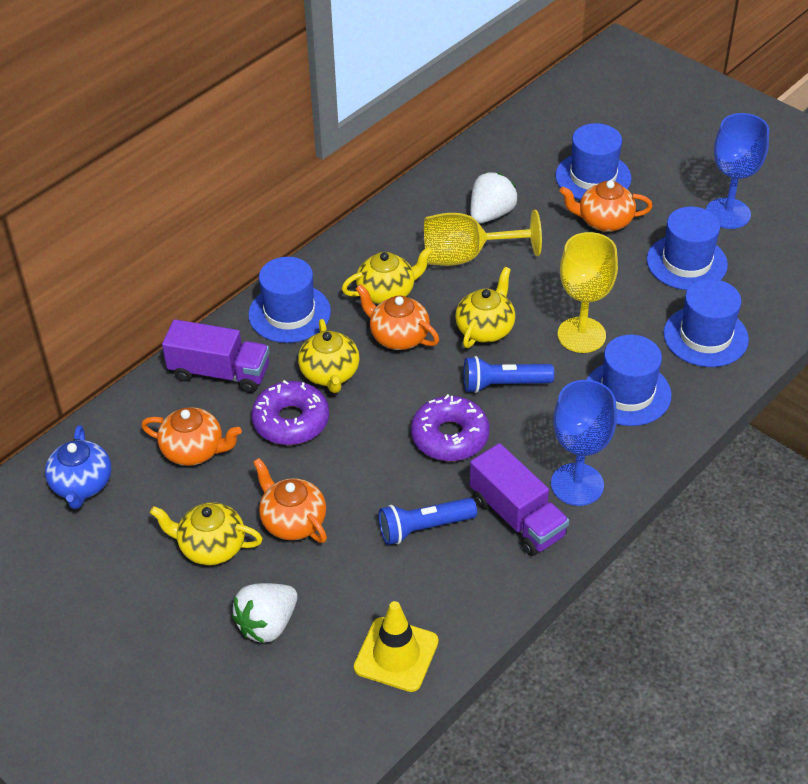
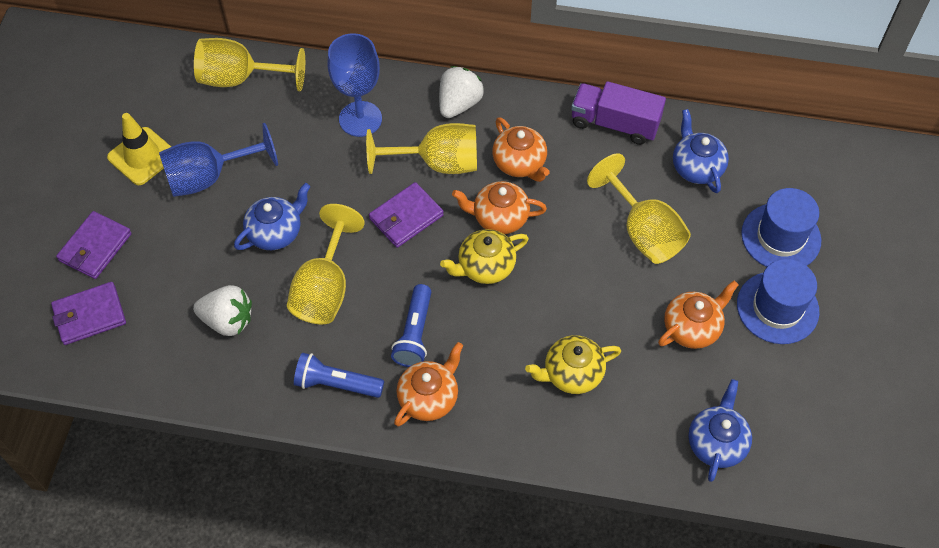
blue hat: [249,257,331,343] [555,123,631,200] [586,335,672,426] [647,207,728,290] [664,279,749,367] = 5 -> [737,259,819,344] [741,188,821,267] = 2
blue teapot: [45,425,111,509] = 1 -> [234,183,310,250] [673,109,729,193] [688,379,752,482] = 3
purple donut: [251,380,329,445] [411,394,490,461] = 2 -> none = 0
purple truck: [162,319,270,393] [470,443,569,556] = 2 -> [571,81,666,145] = 1
purple wallet: none = 0 -> [51,282,126,345] [56,211,132,279] [369,182,444,248] = 3
yellow goblet: [424,210,542,266] [558,232,618,353] = 2 -> [194,38,305,91] [287,204,365,324] [366,123,477,174] [587,153,691,264] = 4
yellow teapot: [150,502,263,566] [298,319,360,393] [342,247,433,304] [455,267,515,348] = 4 -> [440,229,529,284] [525,335,621,394] = 2

